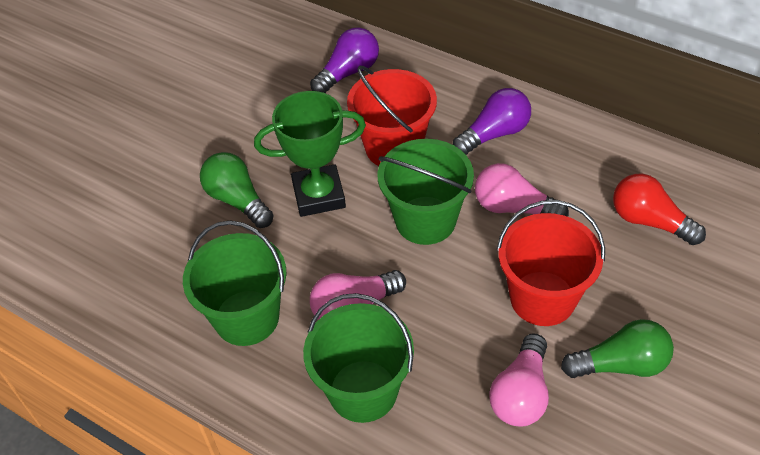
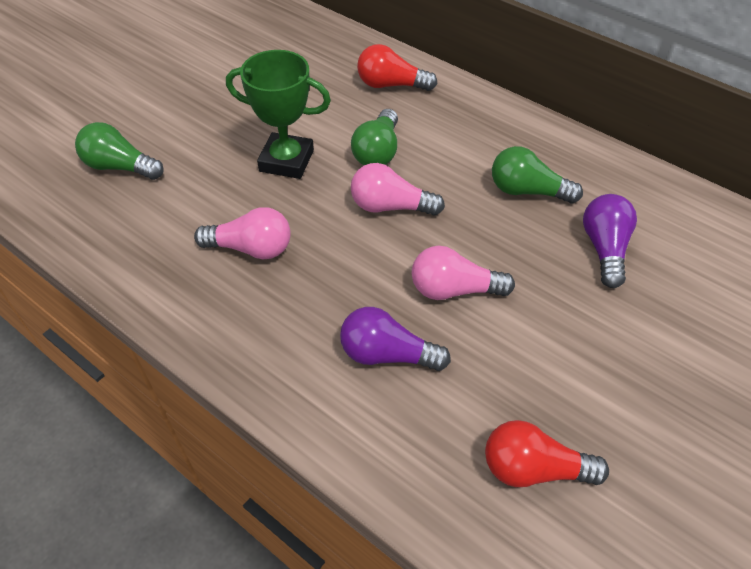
green bucket: [183,220,286,346] [303,293,414,423] [378,139,474,245] = 3 -> none = 0
green light bulb: [200,152,274,228] [561,319,674,378] = 2 -> [75,122,164,180] [351,109,398,165] [492,146,583,203] = 3
red bucket: [347,66,437,166] [497,200,605,326] = 2 -> none = 0
red light bulb: [613,174,706,245] = 1 -> [357,44,437,91] [485,420,609,487] = 2

